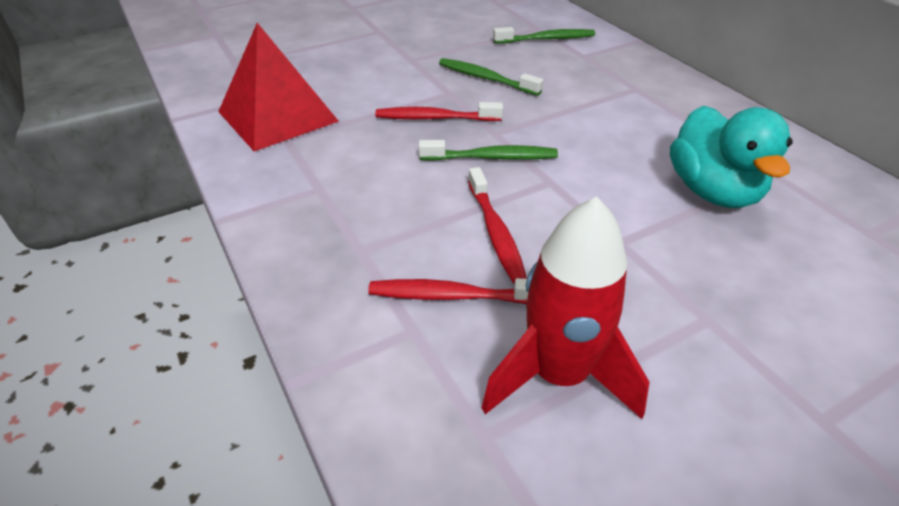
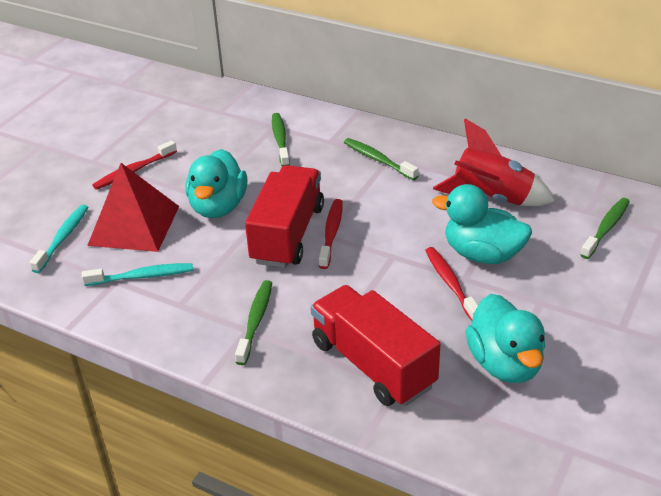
green toothbrush: [419,140,558,161] [439,58,543,96] [493,27,595,44] = 3 -> [235,280,272,365] [272,113,290,167] [344,138,419,180] [580,198,630,259] = 4
red truck: none = 0 -> [245,165,324,268] [310,285,441,406] = 2
turquoise duck: [670,105,793,208] = 1 -> [185,149,248,218] [432,184,532,264] [466,294,545,383] = 3
turquoise toothbrush: none = 0 -> [30,205,88,273] [82,263,193,286] = 2

